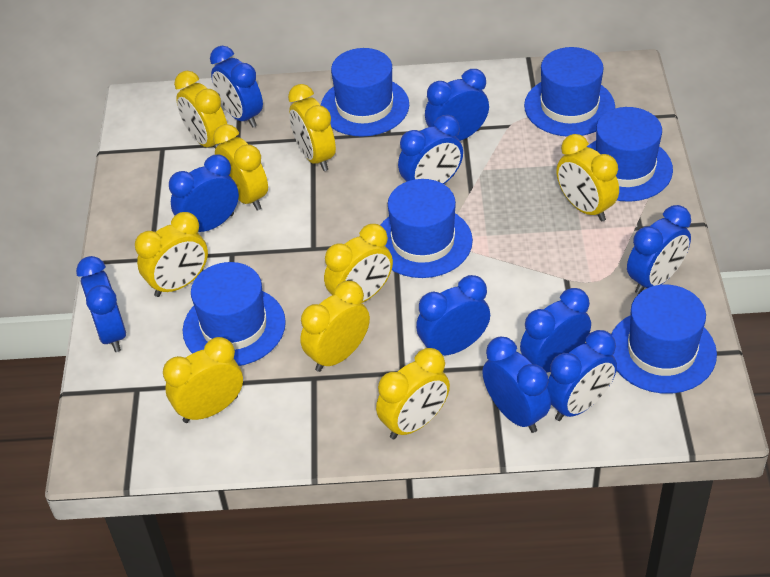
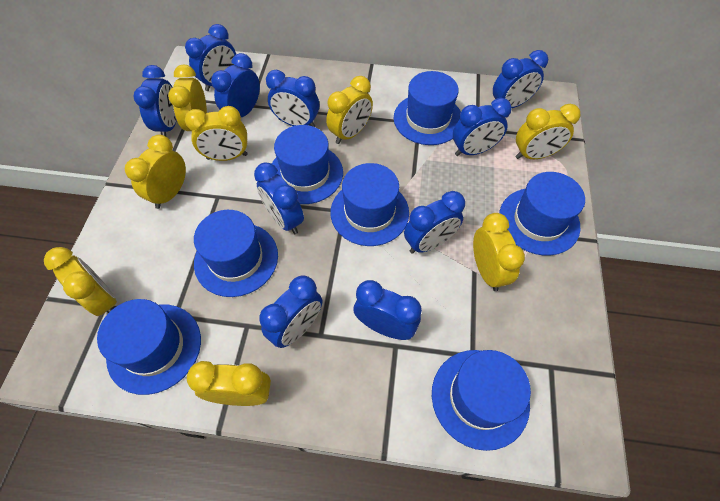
blue hat: [183,262,286,366] [321,48,409,137] [381,179,473,278] [524,47,615,136] [587,107,673,202] [611,285,717,394] = 6 -> [97,299,201,395] [194,210,278,297] [272,125,343,204] [331,163,409,246] [394,71,461,145] [432,350,531,451] [499,172,585,256] = 7
yellow clock: [135,212,208,297] [163,337,243,423] [174,71,227,149] [213,124,268,211] [288,84,336,171] [300,281,370,372] [324,224,393,303] [376,348,450,439] [556,134,619,222] = 9 -> [44,247,117,316] [125,135,186,209] [168,65,207,131] [185,106,248,161] [187,361,271,406] [326,76,373,144] [473,213,525,291] [515,104,581,159] = 8

